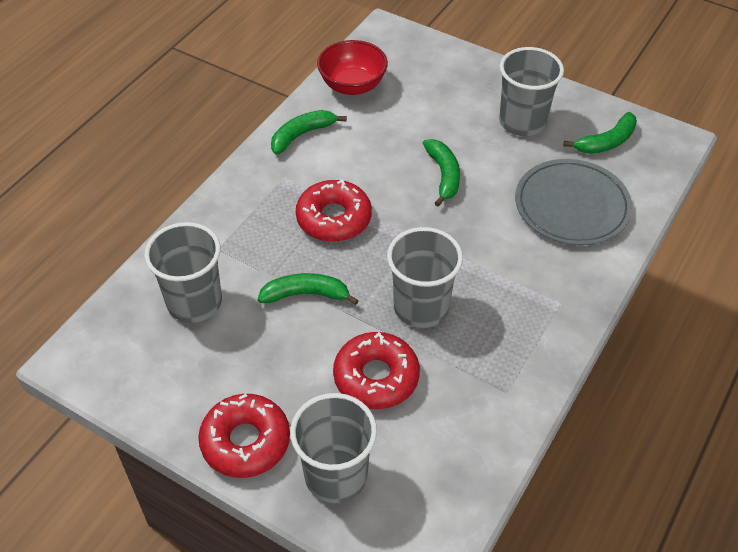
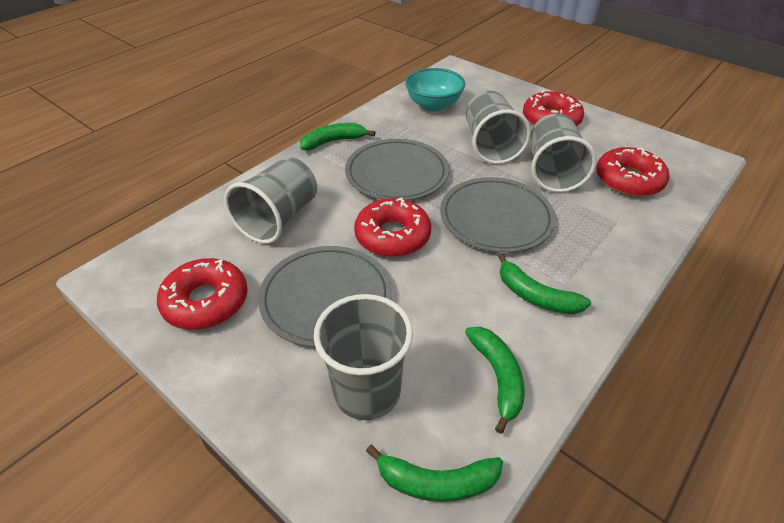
grey plate: [515,159,632,245] = 1 -> [258,246,392,347] [345,139,449,201] [440,177,556,253] = 3
red bowl: [317,40,388,95] = 1 -> none = 0
red donut: [198,394,290,478] [296,179,372,242] [333,332,420,409] = 3 -> [157,258,248,330] [354,197,431,257] [523,90,584,126] [596,147,669,197] = 4
turquoise bowl: none = 0 -> [405,68,465,112] = 1

